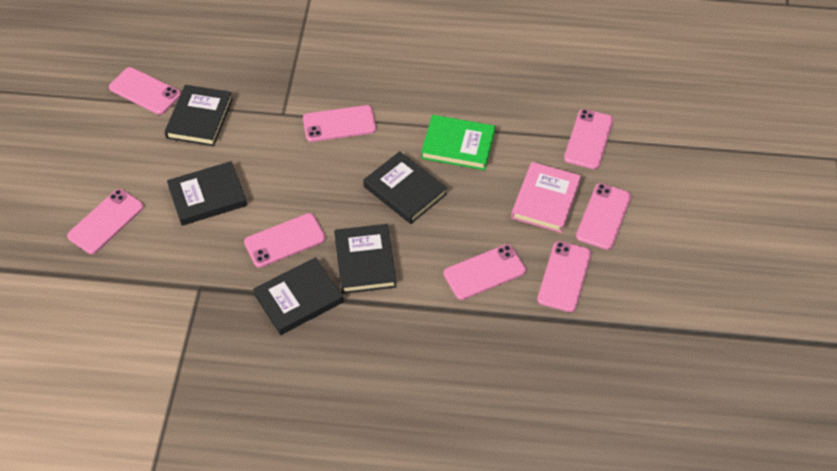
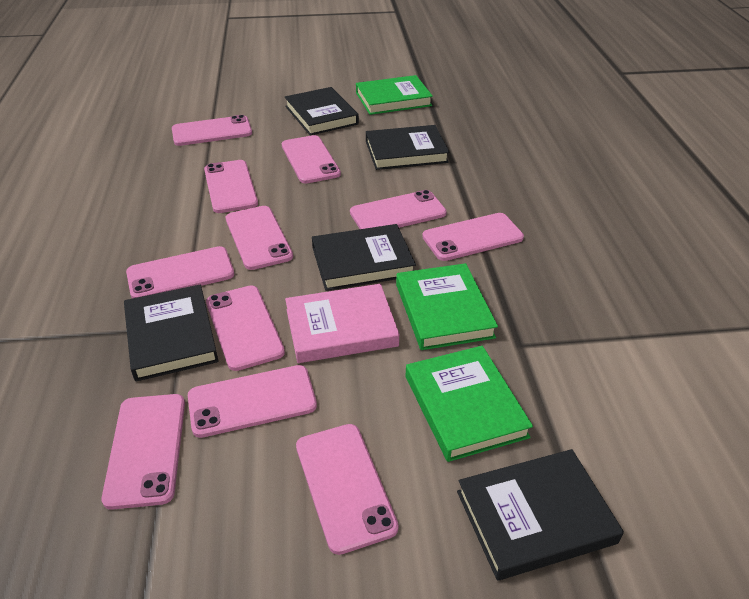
green book: [421,115,495,170] = 1 -> [356,75,433,115] [396,263,498,350] [406,346,533,462] = 3
pink phone: [67,189,144,254] [109,67,181,115] [244,213,326,268] [303,105,376,142] [444,244,526,300] [537,241,591,312] [564,109,613,169] [576,183,631,250] = 8 -> [102,394,185,510] [126,246,234,299] [172,115,252,146] [188,365,317,438] [204,160,258,213] [206,286,285,371] [226,206,293,270] [282,135,341,184] [296,424,399,555] [350,190,447,229] [422,213,524,261] = 11

